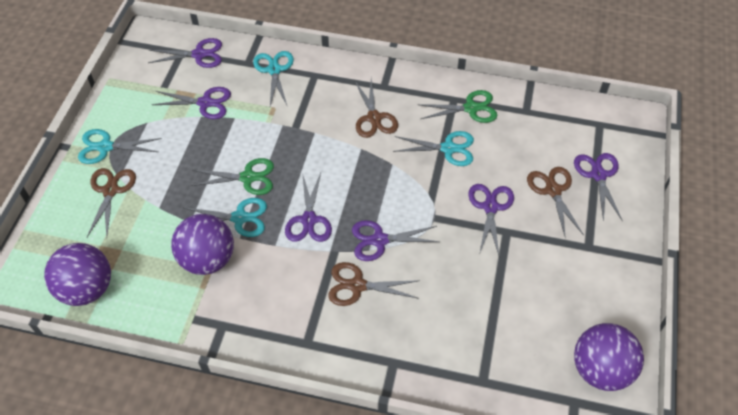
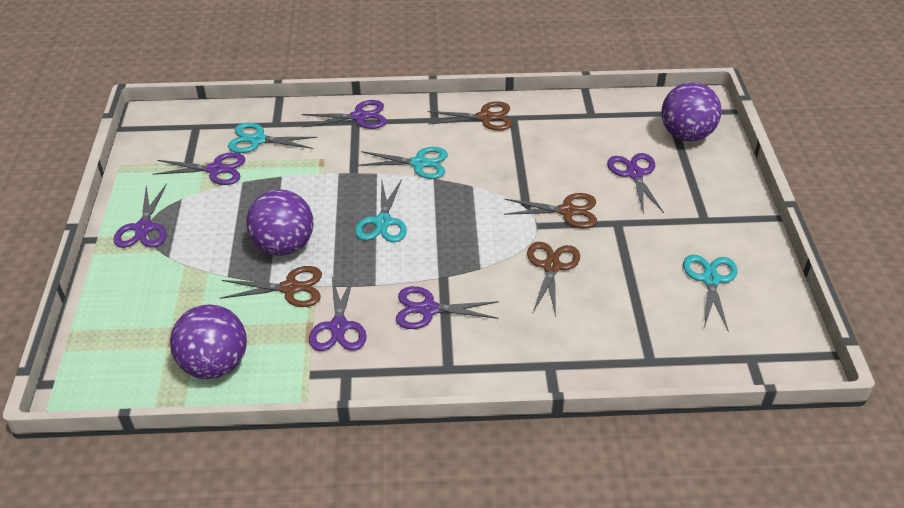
green scissors: [191,158,274,195] [420,90,498,123] = 2 -> none = 0

